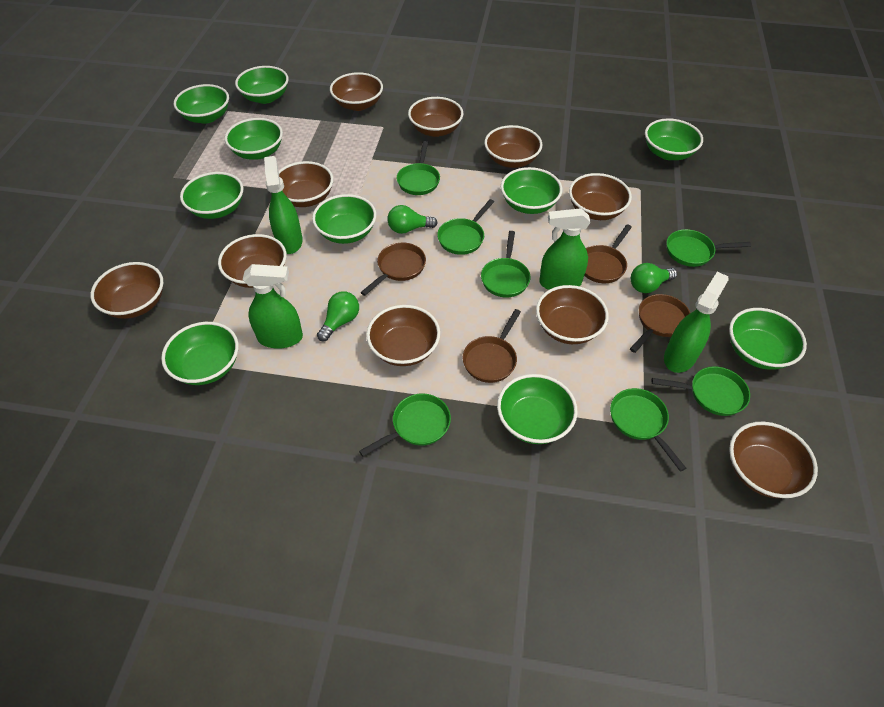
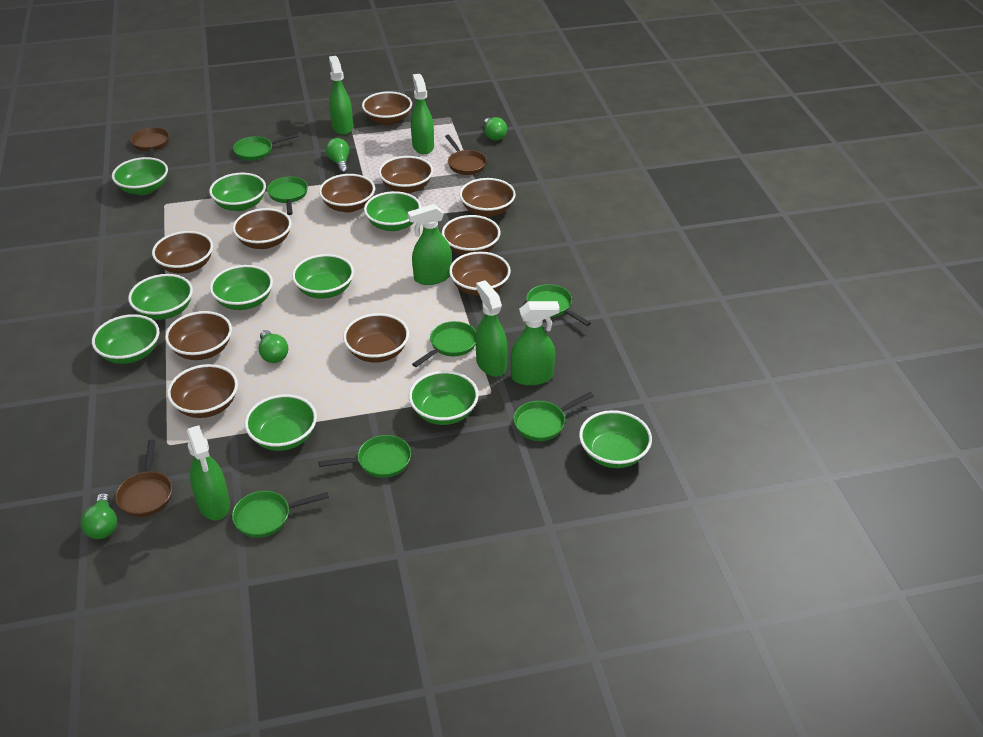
brown bowl: [91,262,163,319] [218,234,287,288] [279,161,333,207] [330,72,383,111] [366,305,440,366] [408,97,463,137] [484,125,542,168] [536,285,609,344] [569,173,632,220] [729,422,818,498] = 10 -> [152,231,213,273] [165,311,232,360] [167,364,238,418] [232,208,292,249] [319,174,375,213] [343,313,409,363] [362,91,412,125] [379,156,433,193] [442,215,500,255] [449,252,511,296] [459,178,516,217] = 11
brown pan: [360,243,426,296] [463,309,521,383] [584,225,632,283] [630,294,690,353] = 4 -> [115,440,172,517] [130,127,169,158] [445,135,487,175] = 3
green light bulb: [317,291,359,341] [387,205,437,234] [631,263,677,293] = 3 -> [81,493,117,539] [259,330,288,363] [326,138,349,174] [484,117,507,141] = 4
green spray bottle: [243,264,303,349] [264,156,303,254] [539,208,591,290] [664,272,729,373] = 4 -> [186,425,230,520] [329,56,353,135] [407,204,452,285] [411,74,434,154] [475,281,508,377] [511,301,560,386] = 6

